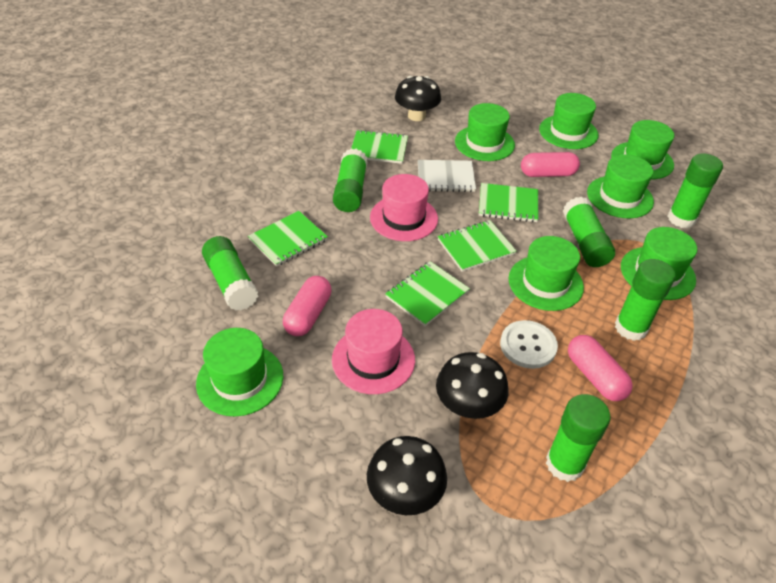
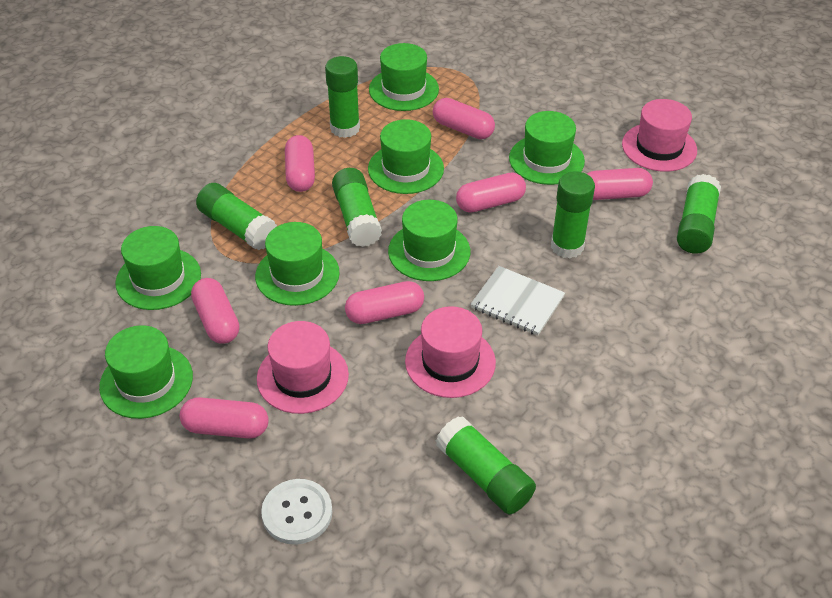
black mushroom: [367,436,447,515] [395,76,441,121] [436,352,509,419] = 3 -> none = 0
green notebook: [248,211,328,267] [351,130,408,164] [385,261,470,326] [437,220,516,272] [479,183,538,222] = 5 -> none = 0
pink capsule: [283,276,332,336] [521,152,580,177] [568,335,633,401] = 3 -> [180,397,269,439] [191,278,239,344] [285,135,315,192] [345,281,424,324] [433,98,495,139] [456,172,526,213] [587,168,653,200] = 7
pink hat: [332,309,415,394] [370,174,438,241] = 2 -> [257,321,349,414] [405,306,496,398] [622,99,697,172] = 3

